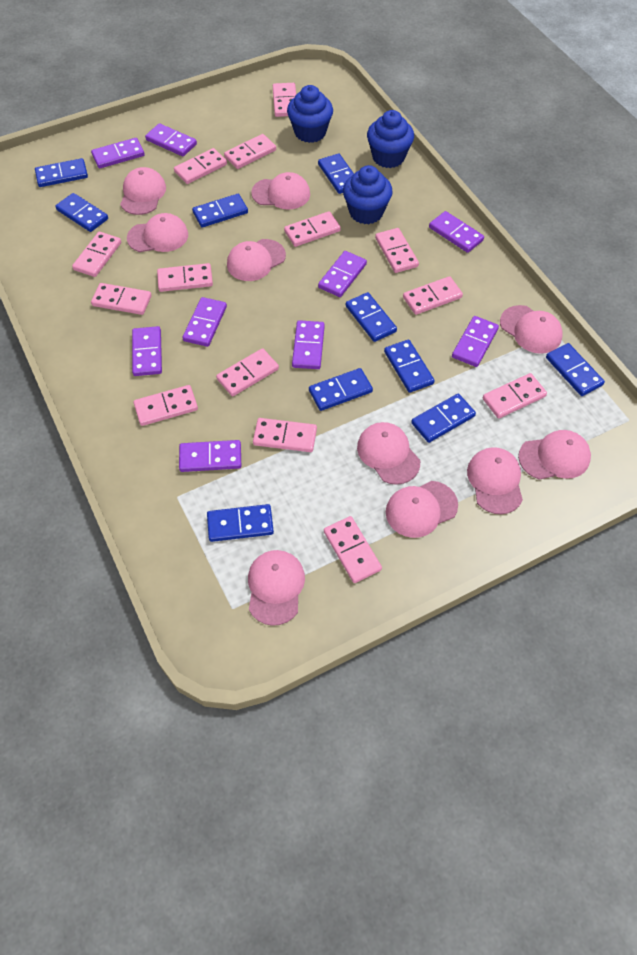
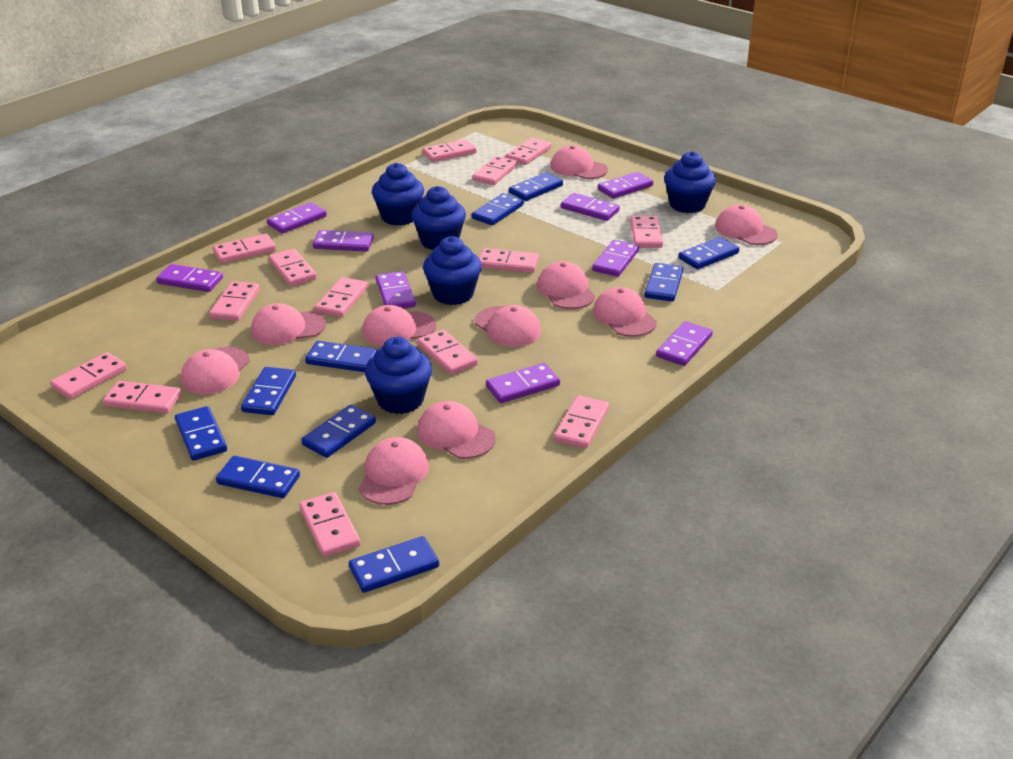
blue cupcake: [287,85,333,143] [343,165,393,224] [367,110,414,168] = 3 -> [365,337,432,414] [372,163,424,226] [411,186,466,250] [423,236,482,305] [664,151,716,213] = 5

